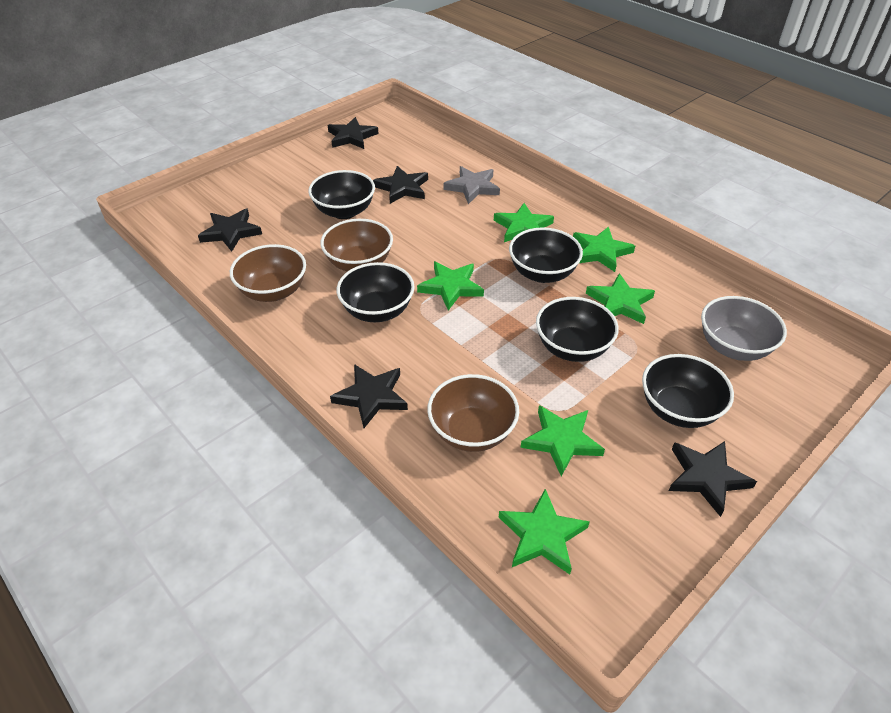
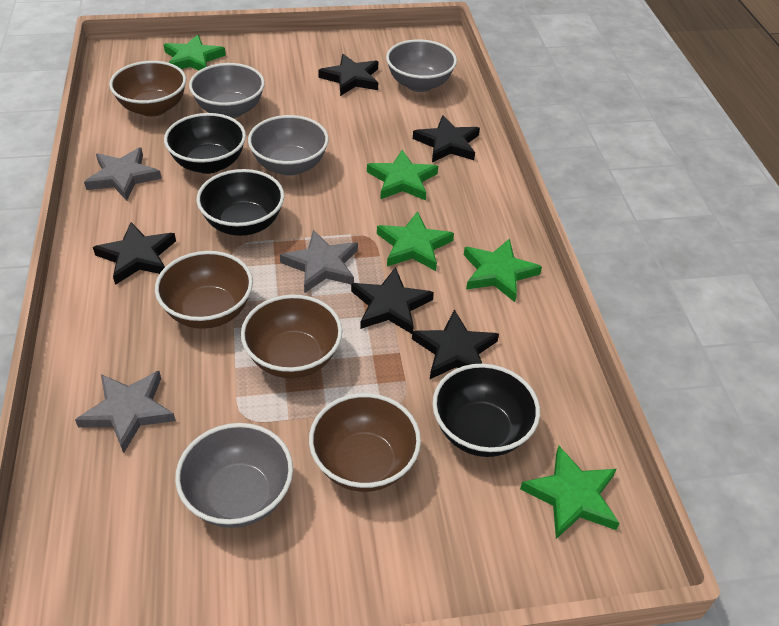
black bowl: [308,170,375,219] [337,262,415,322] [509,227,583,283] [536,297,619,362] [642,354,734,428] = 5 -> [164,113,246,174] [197,169,284,236] [432,364,540,457] = 3
brown bowl: [230,244,306,302] [321,219,393,272] [427,374,519,452] = 3 -> [109,61,186,117] [155,251,253,329] [241,295,342,378] [309,393,421,492] = 4
green star: [417,261,484,311] [494,203,554,242] [499,489,590,575] [521,405,605,476] [573,227,635,272] [586,273,655,324] = 6 -> [163,34,226,71] [367,150,438,201] [377,211,454,271] [464,238,542,302] [520,446,620,539] = 5
grey bowl: [701,296,787,361] = 1 -> [175,423,293,528] [189,63,265,118] [248,115,329,176] [386,39,457,92] = 4
grey star: [444,166,500,204] = 1 -> [75,371,176,453] [84,147,162,201] [280,230,358,293] = 3

